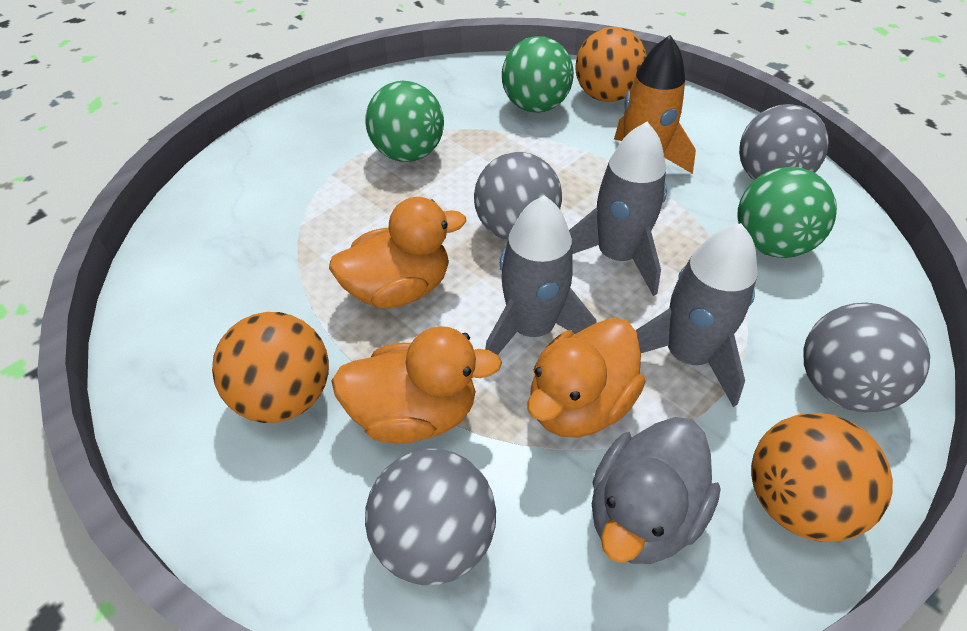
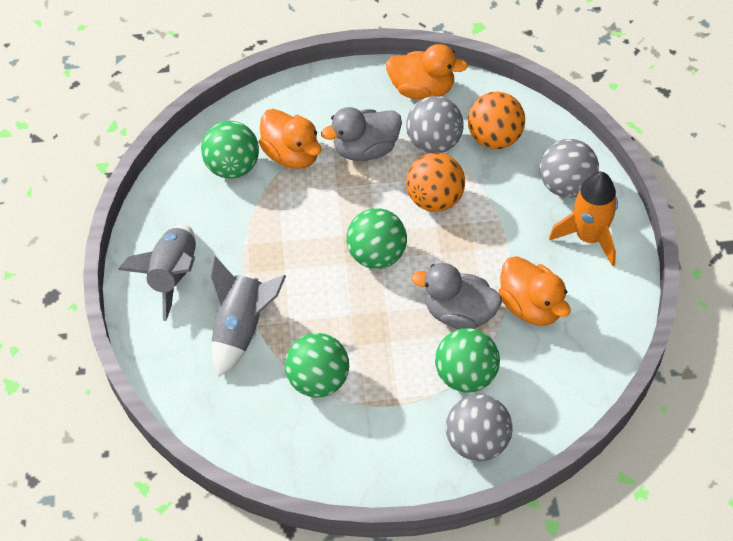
green ball: [365,81,444,162] [502,36,574,113] [737,167,837,258] = 3 -> [201,121,259,179] [285,333,349,398] [346,208,407,269] [435,328,500,393] = 4
grey ball: [365,449,496,585] [474,152,562,240] [739,104,829,180] [804,303,930,412] = 4 -> [406,96,464,153] [446,394,513,461] [540,139,599,198] = 3
grey duck: [592,417,721,564] = 1 -> [321,107,402,161] [411,263,502,329] = 2
grey rocket: [485,195,596,355] [569,122,667,296] [635,223,757,407] = 3 -> [118,224,196,321] [210,256,286,377] = 2
orange ball: [212,312,329,423] [575,27,647,102] [751,413,893,542] = 3 -> [406,153,465,212] [468,92,525,149] = 2

